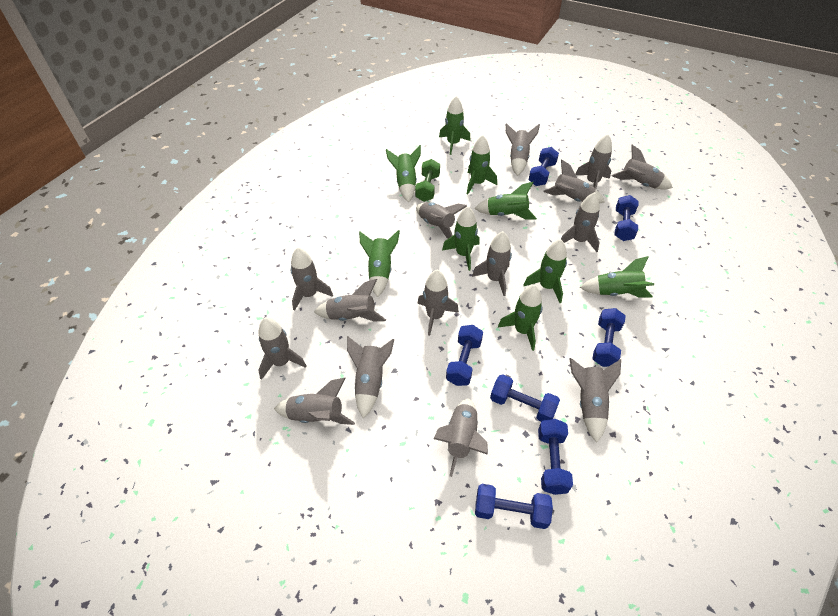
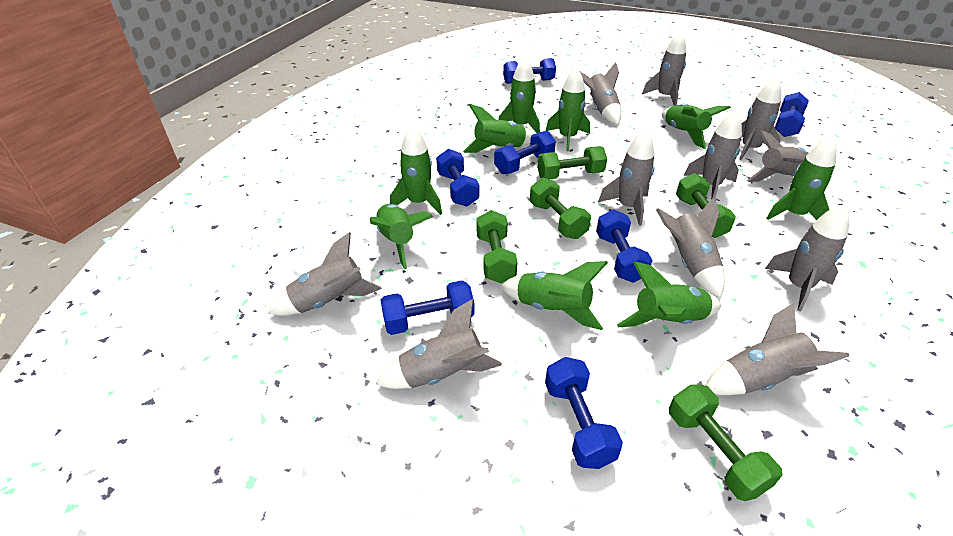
green dumbbell: [415,159,440,202] = 1 -> [477,210,518,283] [530,178,591,239] [537,146,607,180] [669,385,783,501] [676,173,736,238] = 5
grey rocket: [258,317,307,380] [274,378,355,425] [291,247,333,311] [314,279,386,321] [347,337,394,418] [416,202,467,239] [417,270,459,336] [434,398,488,477] [472,231,512,296] [506,123,540,176] [543,159,605,204] [561,192,600,252] [569,358,621,443] [575,134,612,188] [612,145,673,189] = 15 -> [268,232,382,316] [376,299,502,389] [580,62,621,125] [598,130,654,226] [642,31,686,105] [656,197,725,298] [684,110,742,199] [705,303,849,395] [739,77,782,160] [747,130,809,182] [765,204,849,312] = 11

